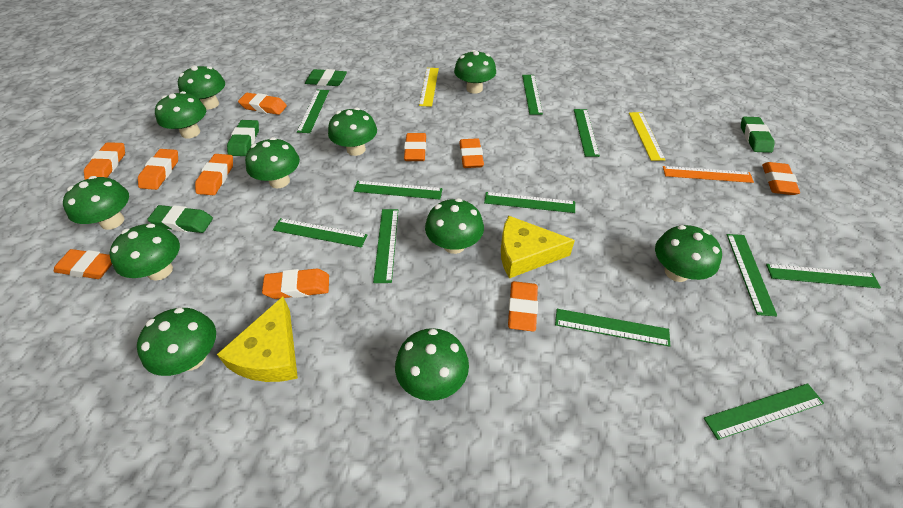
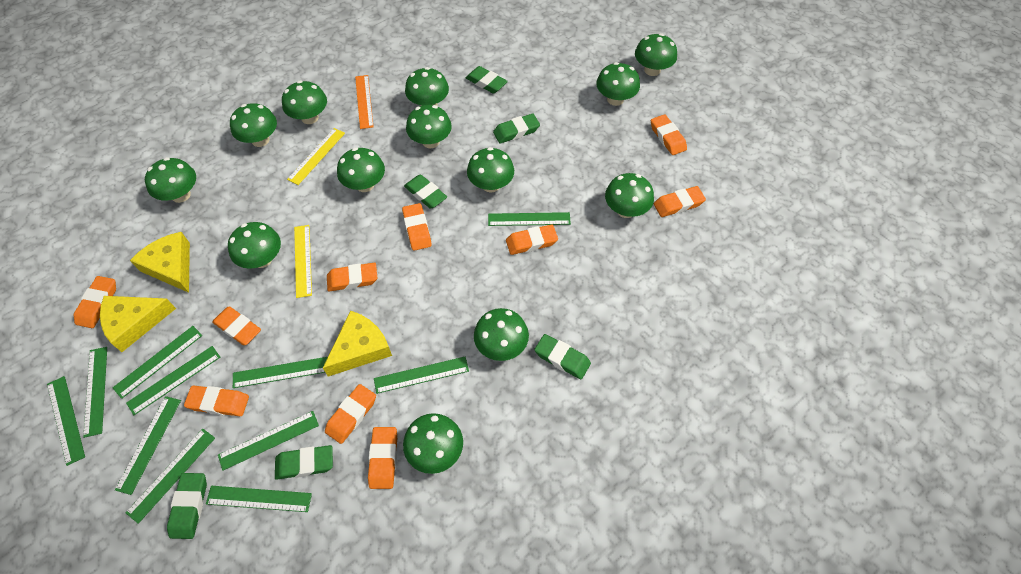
green eraser: [147,205,213,233] [227,120,259,156] [305,69,347,86] [741,117,775,153] = 4 -> [167,473,207,539] [275,445,333,480] [404,175,447,209] [466,66,508,93] [493,114,540,143] [534,334,591,379] = 6
green mushroom: [63,176,129,230] [109,224,180,281] [137,308,216,376] [155,91,206,138] [178,65,225,109] [245,137,300,188] [328,108,377,156] [395,328,469,401] [425,198,484,254] [454,50,496,94] [655,225,722,282] = 11 -> [145,157,196,203] [228,222,281,269] [230,103,277,147] [282,81,327,124] [337,148,385,192] [403,413,463,474] [405,67,449,106] [406,105,452,148] [467,147,514,193] [474,308,529,361] [596,62,640,106] [605,173,654,218] [635,33,677,76] = 13
yellow cheese: [217,296,298,382] [501,216,575,278] = 2 -> [100,296,176,352] [130,232,190,293] [323,310,392,376] = 3

